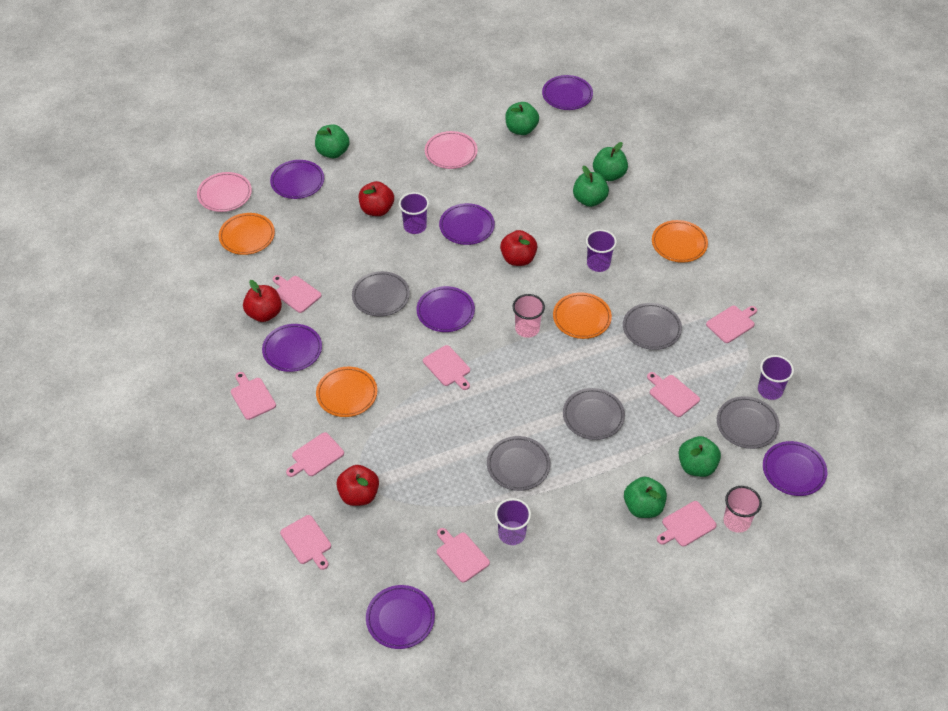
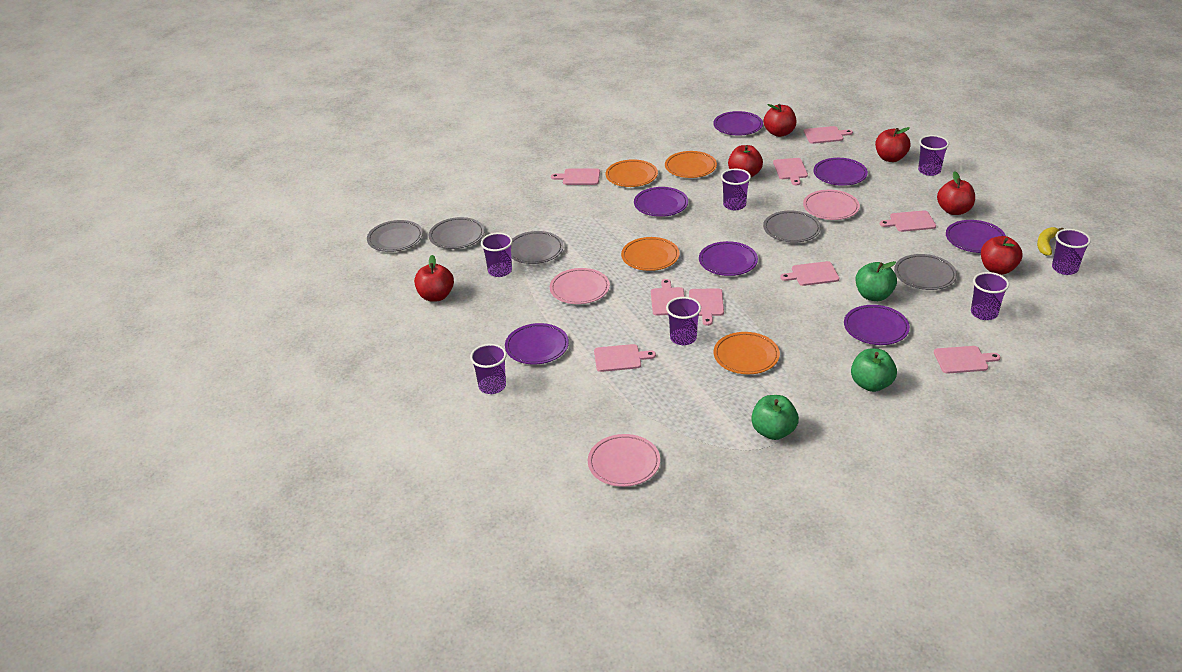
green apple: [315,124,350,158] [505,102,539,135] [573,166,609,207] [593,142,628,181] [624,477,667,518] [678,436,721,477] = 6 -> [751,395,799,440] [851,349,897,392] [855,261,897,301] = 3
pink cup: [512,294,545,338] [724,486,762,533] = 2 -> none = 0
pink plate: [197,172,252,212] [425,131,478,169] = 2 -> [550,268,610,304] [588,434,660,487] [803,190,860,220] = 3
purple cup: [399,192,429,234] [495,498,531,545] [586,229,617,272] [758,355,794,400] = 4 -> [470,344,507,394] [481,232,513,277] [666,297,701,345] [721,169,751,210] [918,135,949,176] [971,272,1009,320] [1052,229,1091,275] = 7
red apple: [243,280,282,322] [336,465,379,506] [359,181,394,216] [500,230,537,266] = 4 -> [414,255,454,302] [728,145,763,177] [764,104,796,137] [875,127,910,162] [937,171,975,215] [981,236,1022,275] = 6
yellow banana: none = 0 -> [1037,227,1064,256] = 1

